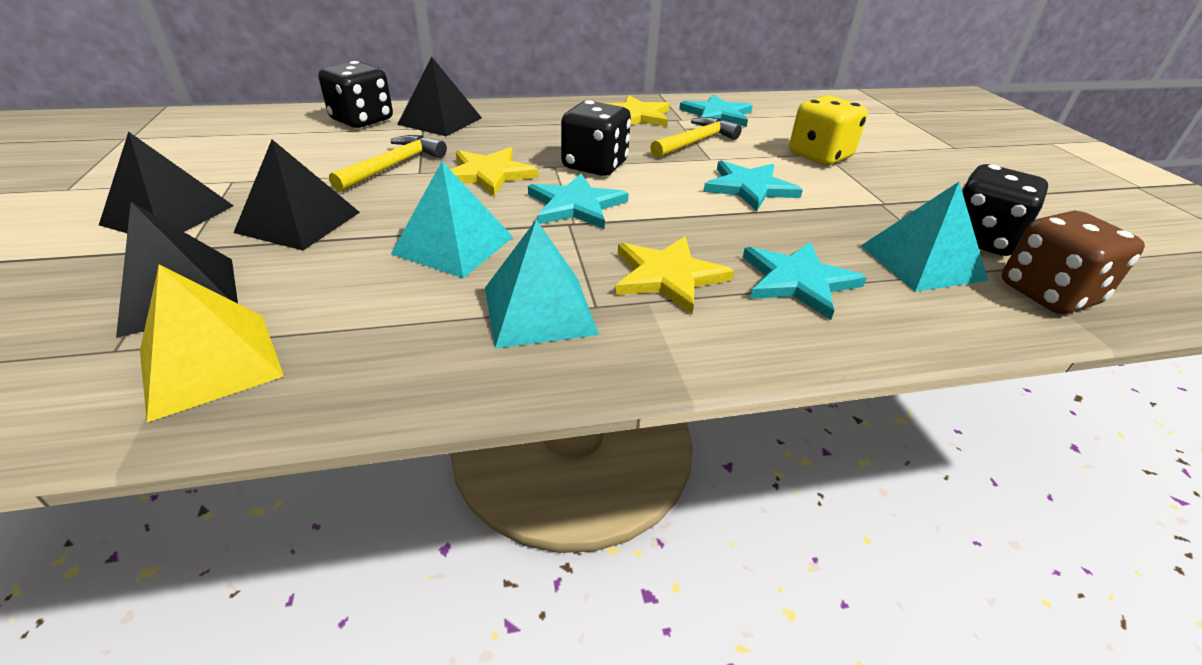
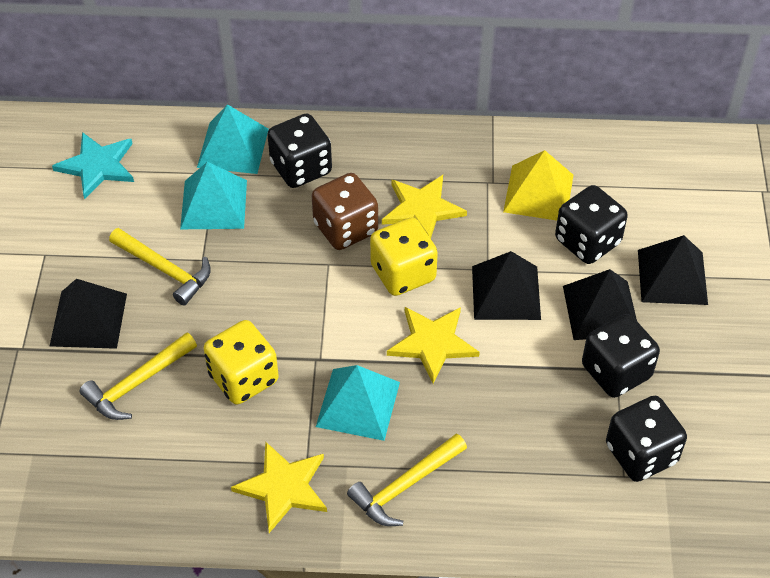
black dice: [318,61,393,128] [561,100,631,176] [962,164,1048,256] = 3 -> [267,113,332,188] [555,185,628,264] [582,314,660,398] [606,396,687,482] = 4
turquoise star: [528,173,629,229] [679,95,753,127] [703,160,803,211] [743,242,867,320] = 4 -> [52,132,134,199] = 1
yellow dice: [789,95,868,165] = 1 -> [203,320,279,405] [370,217,438,296] = 2
yellow hammer: [329,135,447,192] [650,117,742,158] = 2 -> [80,332,197,420] [109,228,211,306] [347,434,467,526] = 3

